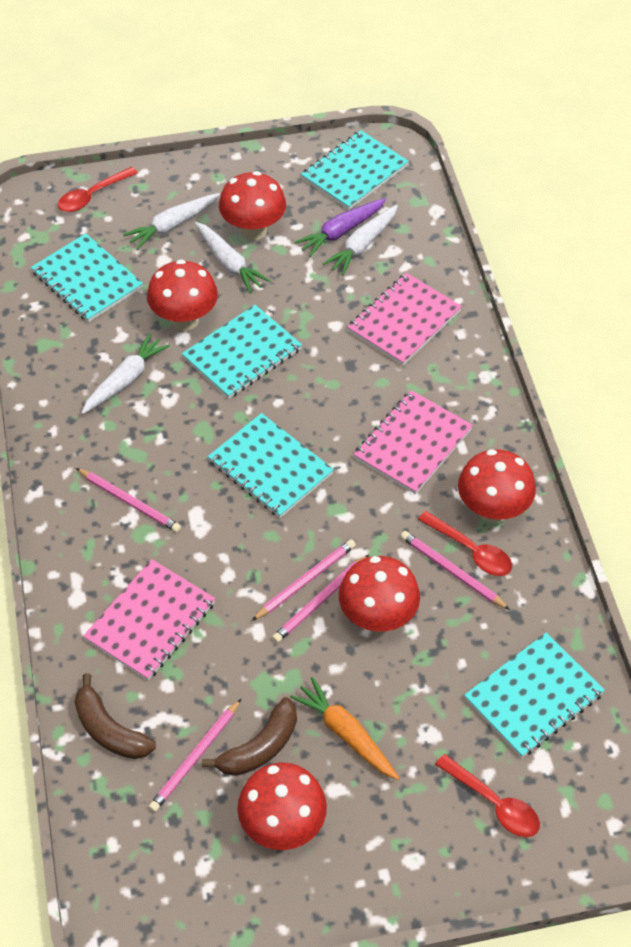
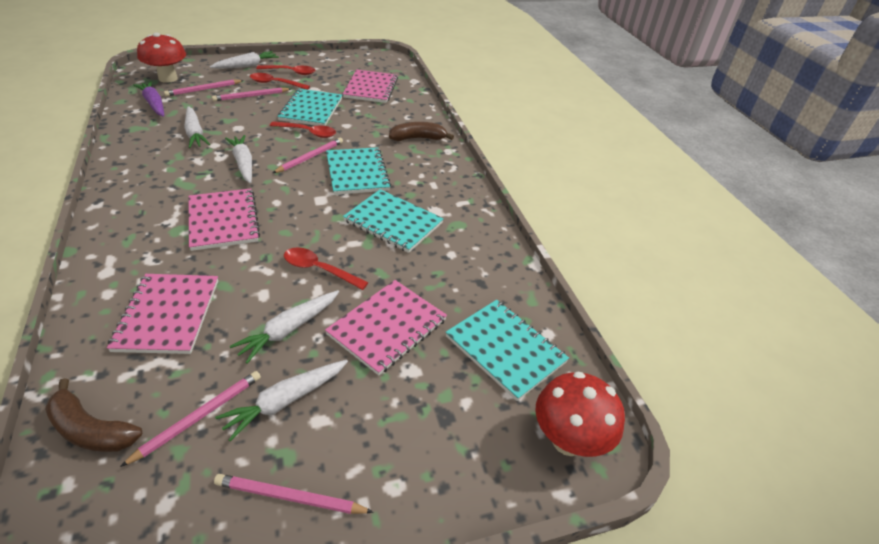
orange carrot: [290,677,399,780] = 1 -> none = 0
pink notebook: [83,559,216,680] [347,273,462,365] [353,390,473,494] = 3 -> [107,274,218,354] [189,189,260,251] [325,280,447,375] [343,70,398,103] = 4
red mushroom: [147,259,218,331] [219,171,286,240] [237,762,327,850] [339,556,420,632] [458,449,536,523] = 5 -> [137,32,186,83] [535,372,625,457] = 2
red spoon: [58,167,138,212] [418,511,512,576] [435,754,540,837] = 3 -> [250,73,310,90] [256,65,315,75] [270,121,336,138] [284,247,369,290] = 4
turquoise notebook: [31,233,143,322] [182,305,302,399] [208,413,334,518] [301,130,409,210] [464,633,605,758] = 5 -> [277,89,342,126] [326,147,391,195] [343,189,444,253] [445,300,569,401] = 4
white carrot: [81,333,170,414] [123,193,220,250] [194,222,271,293] [322,205,398,276] = 4 -> [184,106,210,148] [210,51,279,69] [215,360,348,441] [225,135,252,183] [230,290,339,364] = 5

